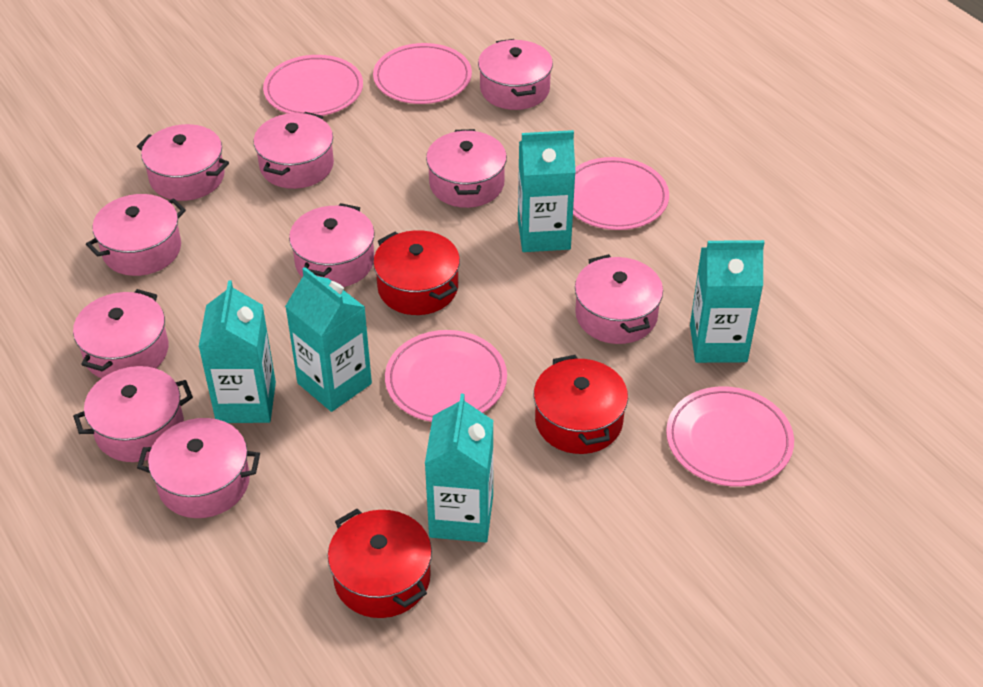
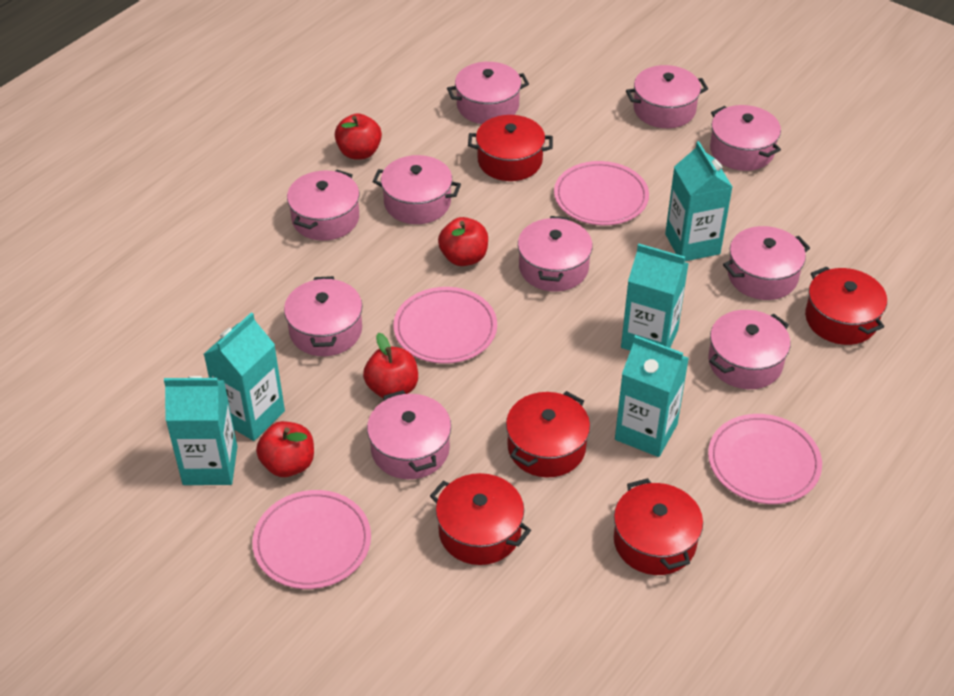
pink plate: [263,55,363,116] [373,43,472,104] [385,330,507,422] [573,157,669,230] [666,387,794,487] = 5 -> [252,490,371,589] [394,287,497,364] [554,161,649,225] [708,414,822,504] = 4
red apple: none = 0 -> [256,421,314,477] [335,113,382,160] [363,333,418,398] [438,217,488,266] = 4
red pot: [328,509,432,618] [373,230,460,315] [534,355,628,454] = 3 -> [430,473,531,565] [468,115,553,181] [506,391,590,477] [614,478,703,575] [805,267,887,345] = 5

